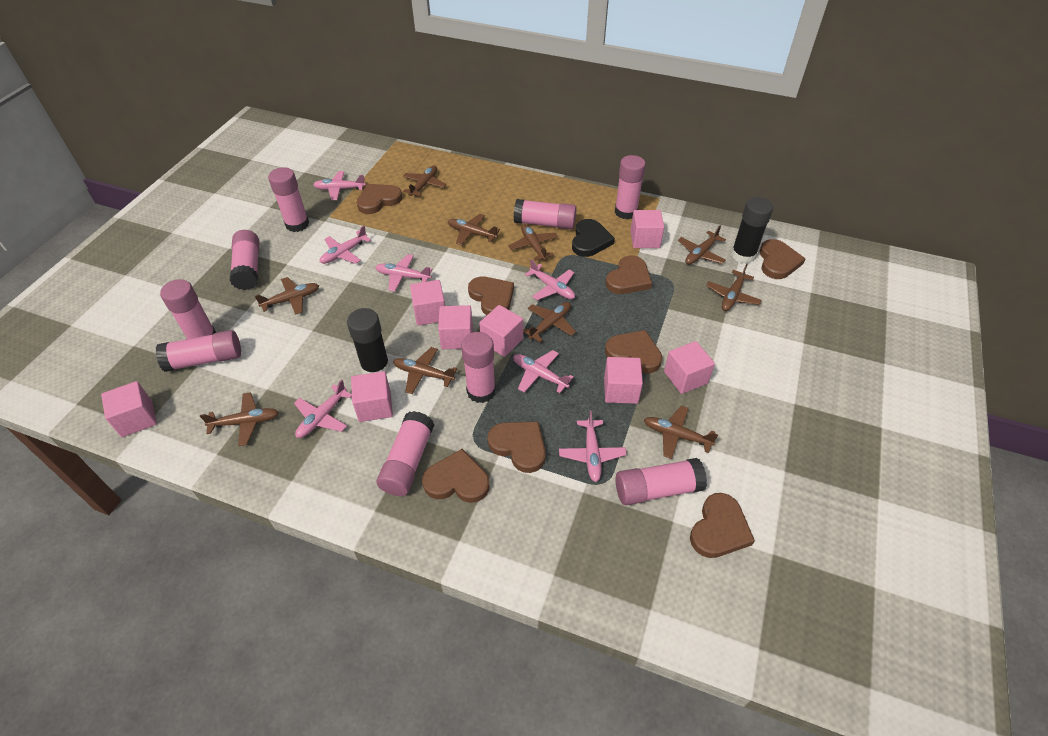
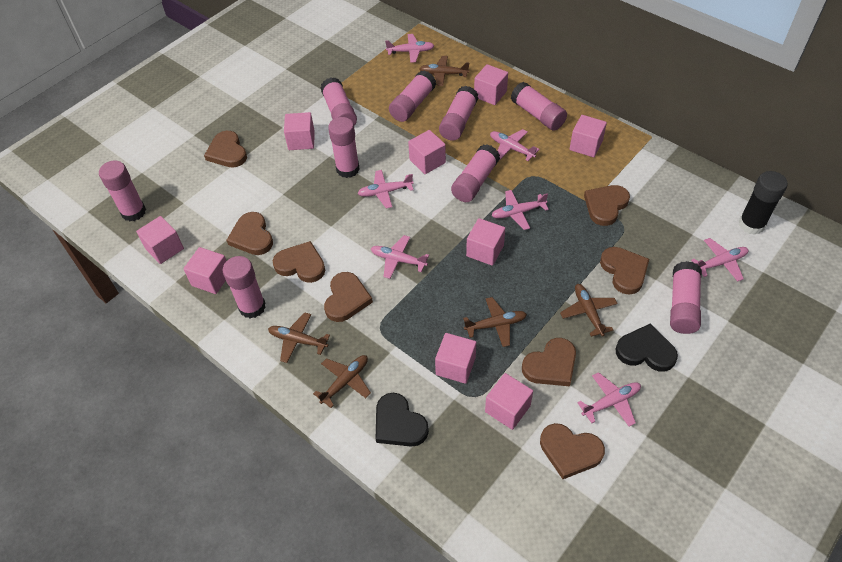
black glue stick: [347,308,390,374] [731,197,773,264] = 2 -> [739,171,788,235] = 1
black heart: [572,219,615,257] = 1 -> [376,393,429,447] [616,324,678,372] = 2
brown plane: [200,392,279,446] [255,277,319,315] [393,347,457,394] [403,165,447,196] [448,214,500,245] [508,224,558,261] [523,302,576,342] [644,406,718,459] [678,225,726,264] [706,263,762,311] = 10 -> [268,312,330,363] [313,355,371,408] [419,56,469,86] [463,297,527,347] [560,284,618,337] = 5
pink cube: [101,381,157,437] [351,371,393,422] [410,280,445,326] [438,305,473,349] [479,305,523,357] [604,357,643,404] [630,210,664,248] [664,341,715,394] = 8 -> [136,216,184,264] [184,247,226,294] [284,112,315,150] [408,130,446,174] [435,333,476,384] [466,218,505,266] [474,64,508,105] [485,373,533,430] [570,115,607,157] = 9

